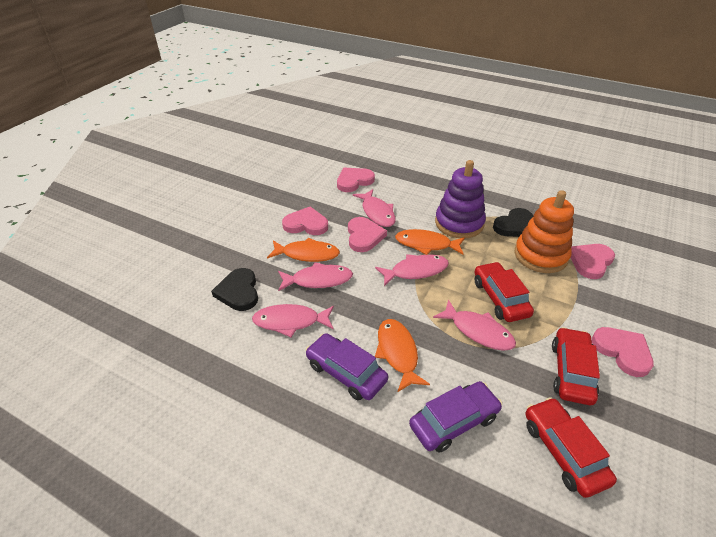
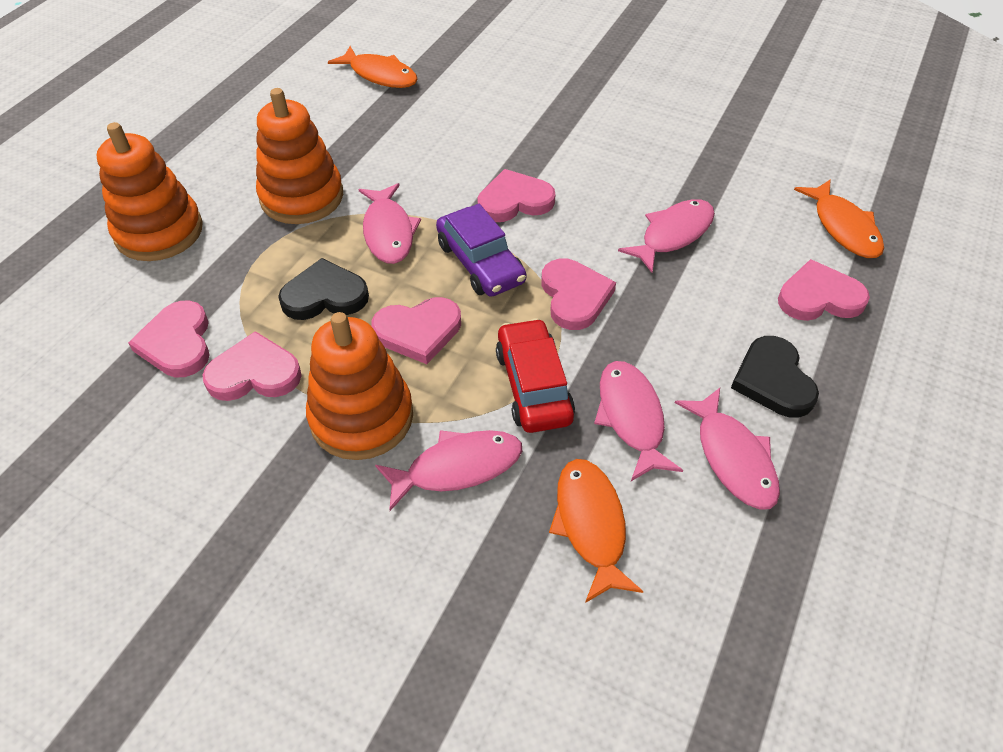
orange stacking toy: [515,190,574,273] = 1 -> [97,122,203,261] [256,88,343,224] [306,312,413,460] = 3
pink heart: [282,206,328,235] [337,167,375,192] [348,217,387,252] [570,244,615,279] [592,327,654,377] = 5 -> [128,300,210,377] [202,331,302,401] [371,297,461,364] [477,169,556,222] [541,259,616,330] [778,259,870,321] = 6
purple car: [305,333,388,401] [409,381,502,453] = 2 -> [436,204,527,297] = 1
purple stacking toy: [435,160,486,238] = 1 -> none = 0
red car: [475,262,534,322] [525,397,617,498] [552,327,600,405] = 3 -> [496,318,575,433] = 1

